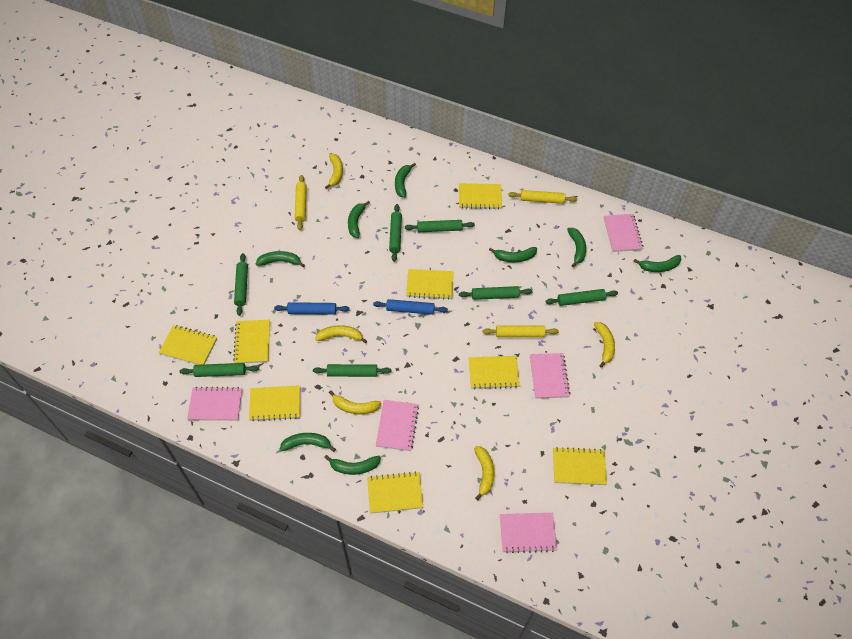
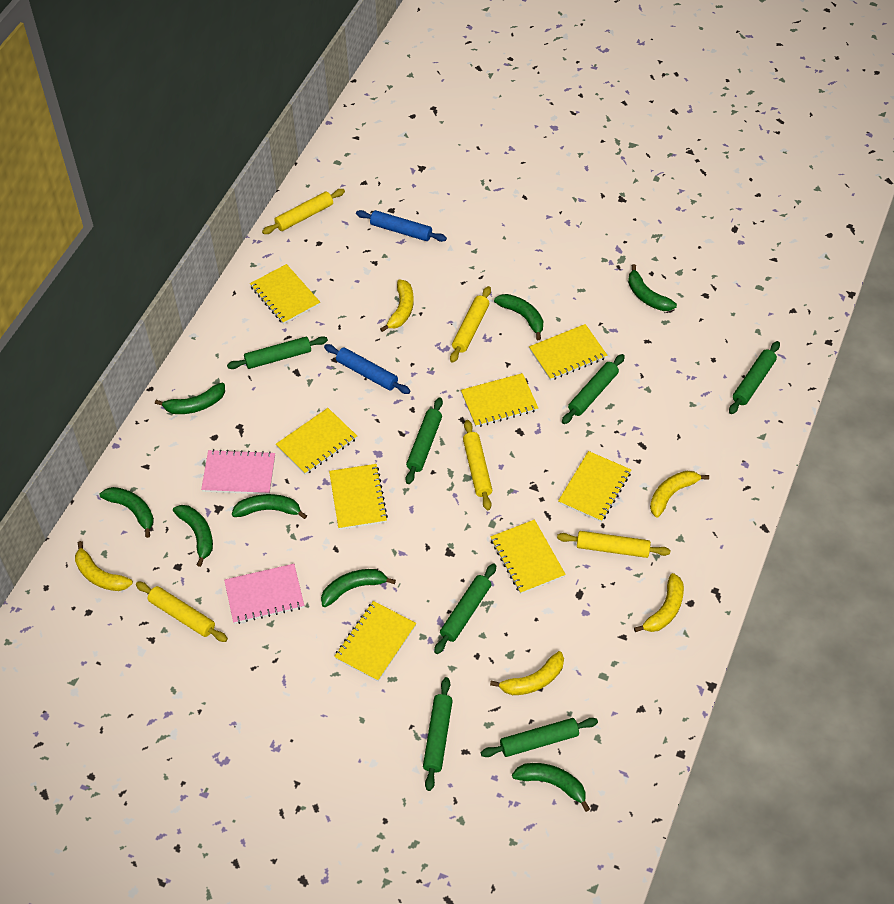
pink notebook: [187,387,242,421] [376,400,419,451] [500,513,557,553] [530,353,570,399] [604,214,643,252] = 5 -> [201,449,275,494] [224,564,304,624] = 2
yellow rolling pin: [295,175,307,230] [483,325,559,337] [508,190,577,204] = 3 -> [136,582,228,642] [262,189,345,234] [450,286,491,363] [463,420,492,510] [557,531,671,558] = 5

